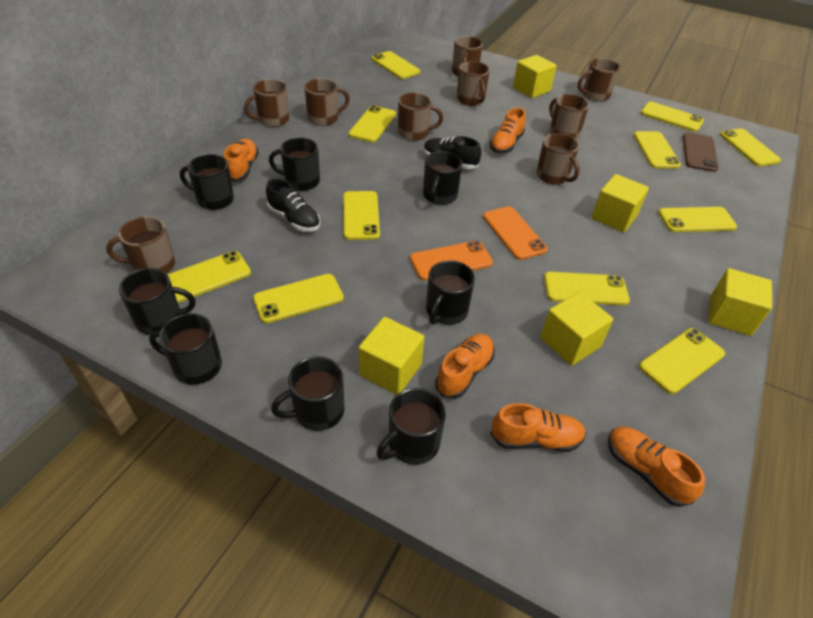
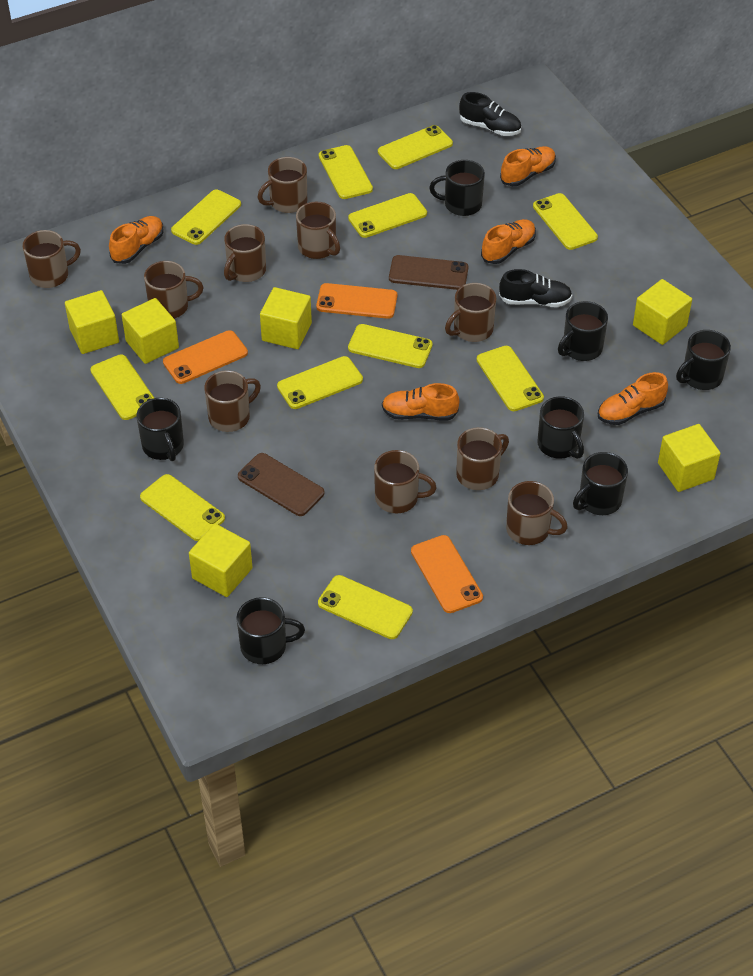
black mug: [119,268,195,335] [149,313,222,385] [180,154,234,210] [269,138,320,191] [271,356,344,431] [376,388,446,465] [423,151,463,205] [426,260,475,325] = 8 -> [137,398,184,461] [236,597,305,664] [429,160,485,216] [538,396,584,459] [558,301,608,361] [573,452,628,515] [676,330,731,390] = 7
brown mug: [106,216,175,273] [244,79,289,127] [304,78,350,126] [398,92,443,141] [452,36,483,77] [457,61,490,106] [536,133,580,185] [549,94,589,139] [578,58,620,102] = 9 -> [23,230,81,288] [144,261,203,319] [204,370,261,432] [224,224,266,282] [258,157,307,213] [296,202,340,259] [374,450,437,514] [445,283,496,342] [456,427,509,490] [506,481,568,545] = 10
brown phone: [683,133,718,172] = 1 -> [238,453,324,516] [389,255,469,290] = 2
orange phone: [410,241,493,280] [483,206,548,260] = 2 -> [163,330,248,384] [316,283,397,319] [411,535,483,613] = 3
yellow cube: [359,317,424,395] [513,55,557,98] [540,292,613,366] [591,174,649,233] [708,268,772,336] = 5 -> [65,290,119,354] [122,298,179,364] [189,524,253,597] [260,287,312,349] [633,279,692,345] [658,424,721,492] = 6

